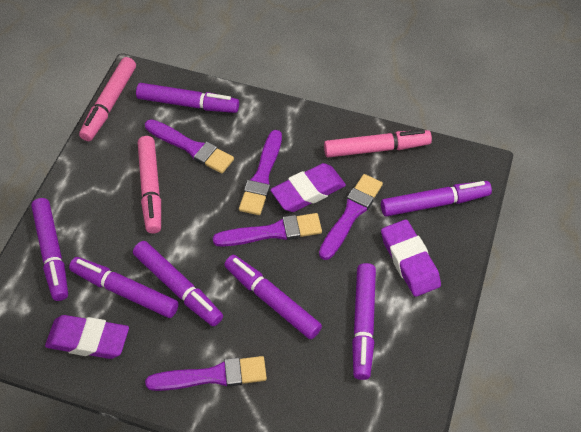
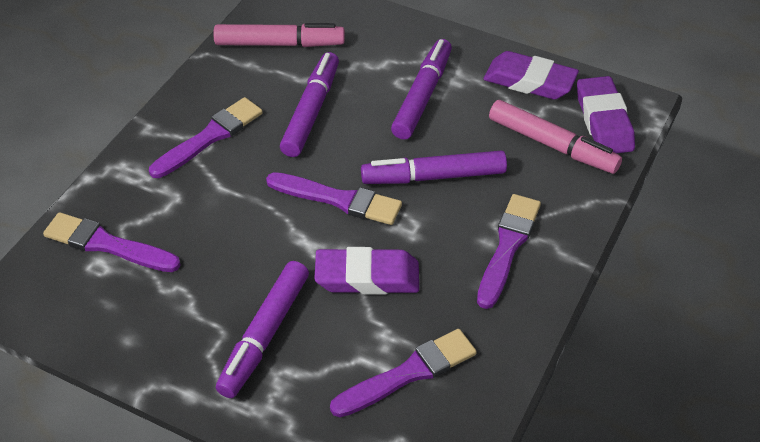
pink marker: [79,57,136,141] [138,136,161,234] [324,129,432,157] = 3 -> [213,23,345,47] [489,100,622,174] = 2
purple marker: [31,198,68,301] [69,257,179,318] [133,241,223,326] [136,83,239,113] [224,255,322,339] [352,263,376,380] [381,181,492,216] = 7 -> [216,261,309,398] [280,52,339,157] [361,150,507,184] [391,39,452,140] = 4

